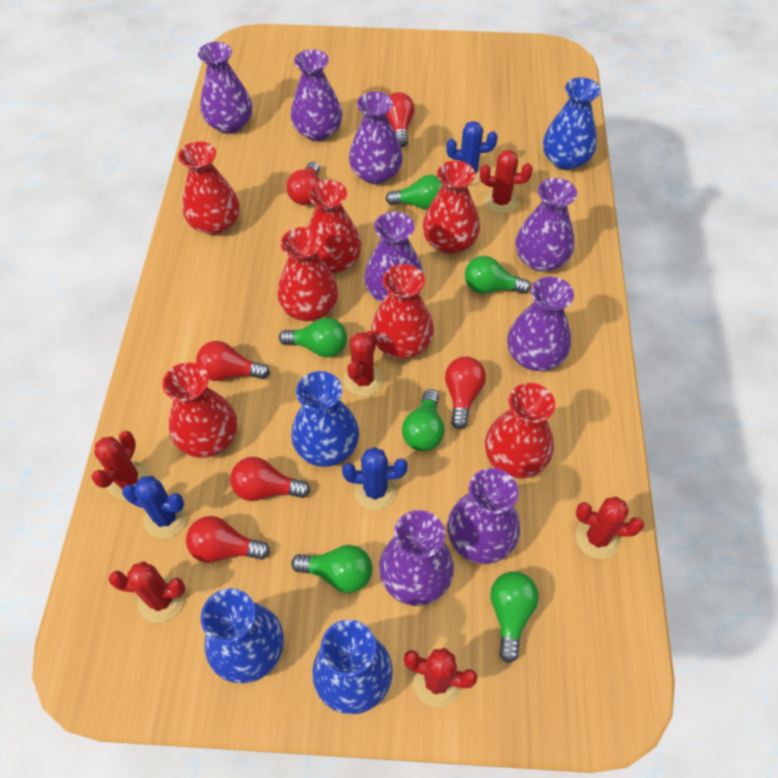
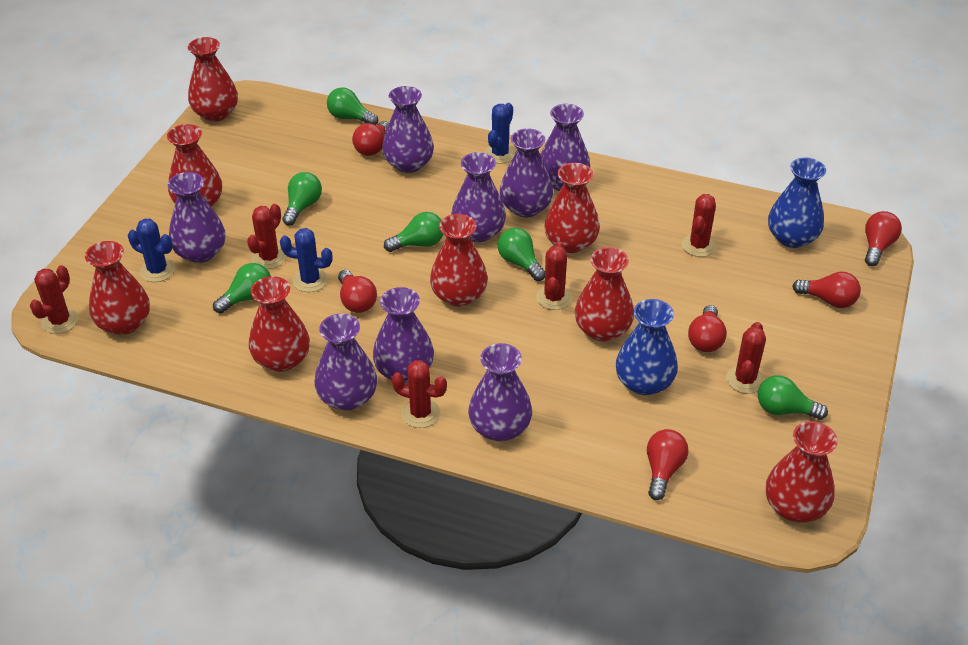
blue vase: [201,588,284,684] [291,371,359,467] [312,619,393,714] [543,78,601,170] = 4 -> [616,299,678,395] [768,158,826,248] = 2
red vase: [162,362,237,458] [178,141,240,235] [277,227,338,321] [307,180,361,273] [371,264,434,359] [422,161,480,254] [485,383,555,479] = 7 -> [85,241,150,335] [167,124,222,207] [188,37,238,121] [249,276,310,372] [430,214,488,307] [544,163,600,253] [575,247,634,341] [766,421,838,523] = 8

